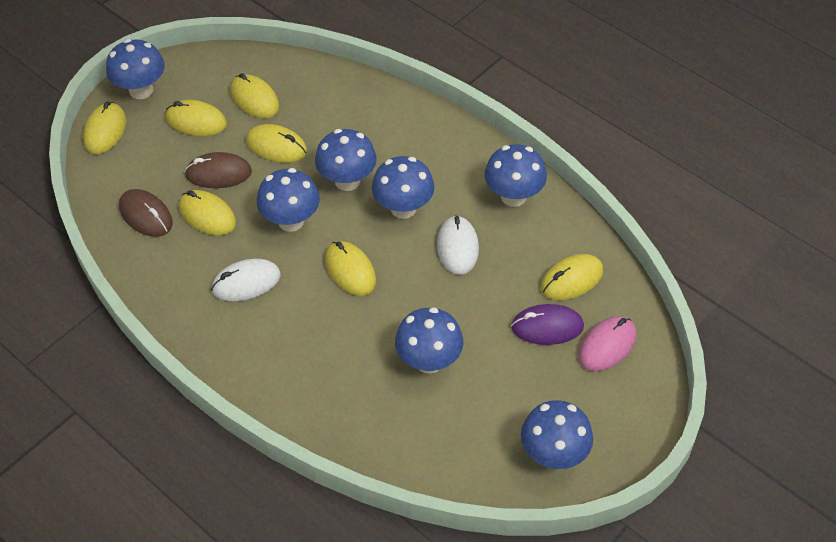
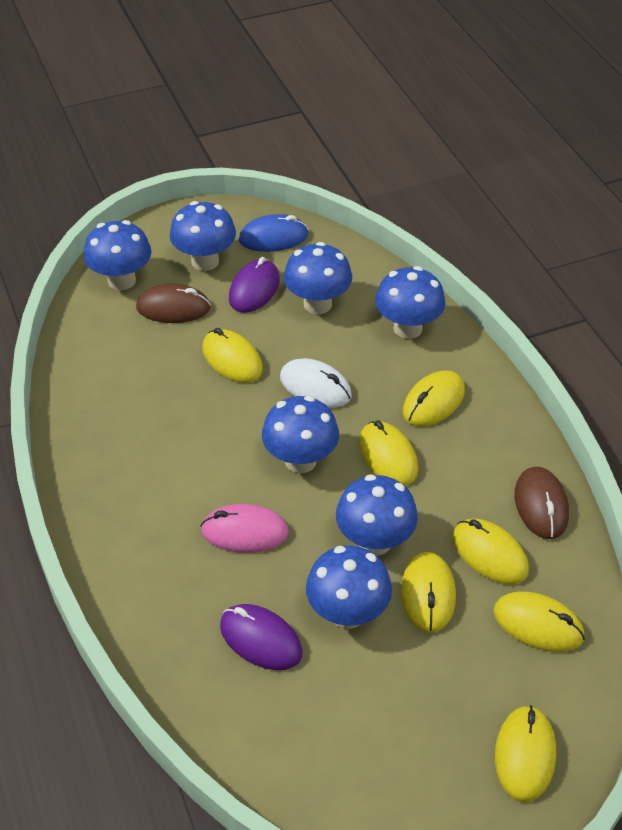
blue mouse: none = 0 -> [239,214,309,252] = 1
purple mouse: [511,304,584,345] = 1 -> [220,604,302,670] [229,257,280,313] = 2
white mouse: [211,259,281,301] [437,215,479,275] = 2 -> [280,358,352,408] = 1

